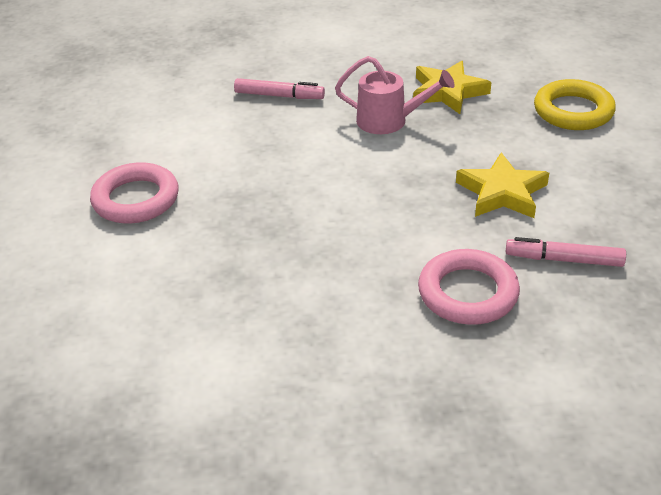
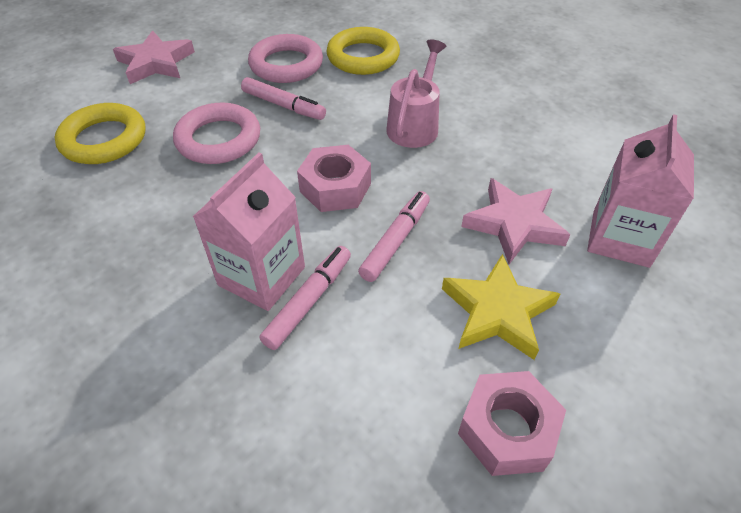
pink carton: none = 0 -> [193,152,305,311] [587,114,694,268] = 2
pink marker: [234,78,325,99] [506,237,626,267] = 2 -> [241,77,326,120] [259,246,351,350] [358,191,430,282] = 3
pink nut: none = 0 -> [297,145,371,212] [458,371,566,476] = 2
pink star: none = 0 -> [113,30,195,84] [461,178,570,264] = 2
yellow ring: [534,79,616,130] = 1 -> [55,103,145,164] [327,27,400,75] = 2
yellow star: [413,61,491,114] [456,152,549,218] = 2 -> [442,254,560,360] = 1

